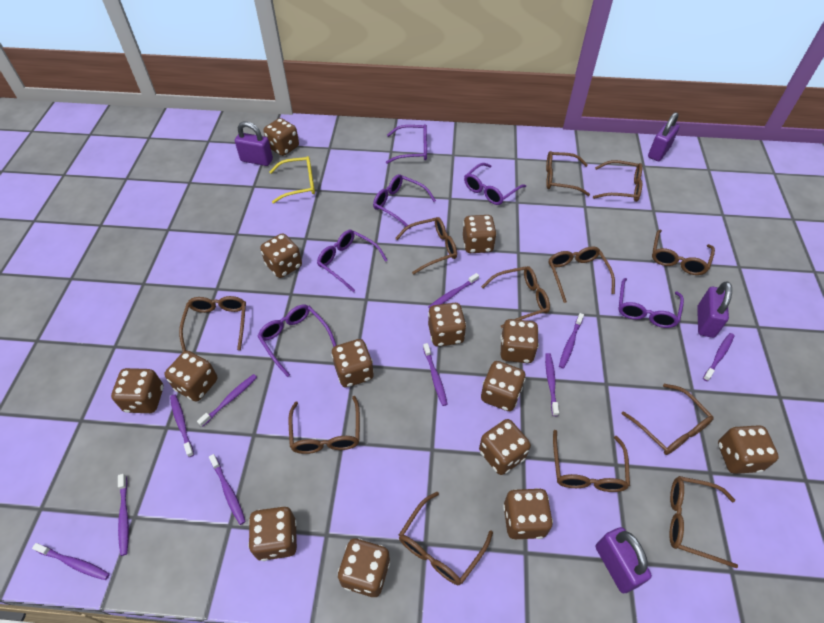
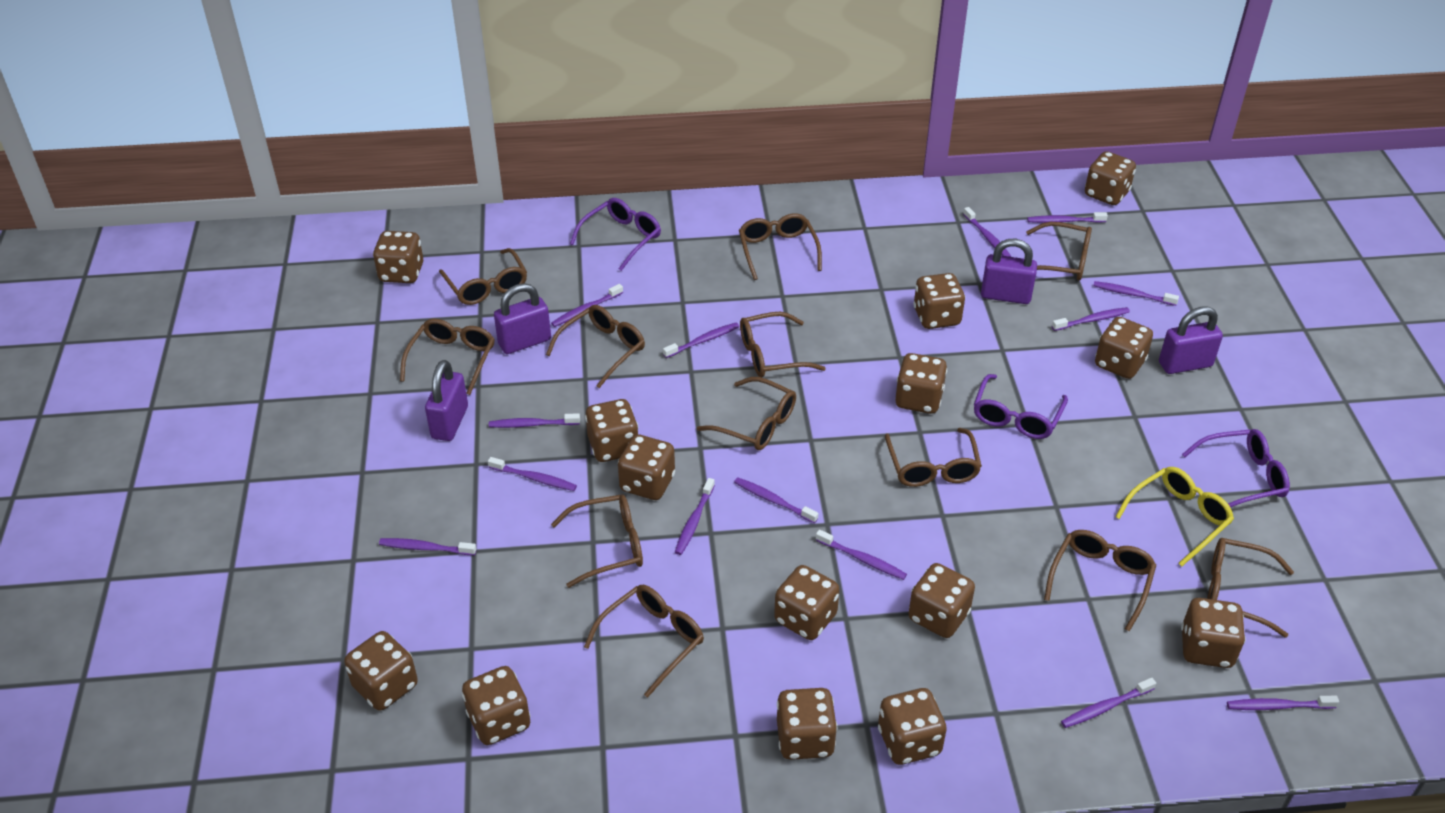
purple glasses: [257,304,336,377] [317,230,388,292] [373,174,436,229] [386,124,427,164] [464,163,526,205] [618,278,684,328] = 6 -> [570,198,661,271] [974,374,1068,439] [1182,429,1290,508] = 3
purple toothbrush: [32,543,110,580] [118,474,129,556] [170,394,194,457] [197,374,257,427] [209,454,246,525] [423,343,448,406] [428,273,479,308] [545,353,559,416] [559,313,584,369] [703,333,734,381] = 10 -> [379,538,476,555] [488,457,577,491] [489,413,580,428] [551,284,623,327] [663,323,739,358] [675,478,715,555] [734,477,818,523] [816,529,907,580] [963,207,1012,257] [1027,212,1108,223] [1052,307,1130,331] [1061,678,1156,728] [1093,281,1179,306] [1227,696,1339,710] = 14

